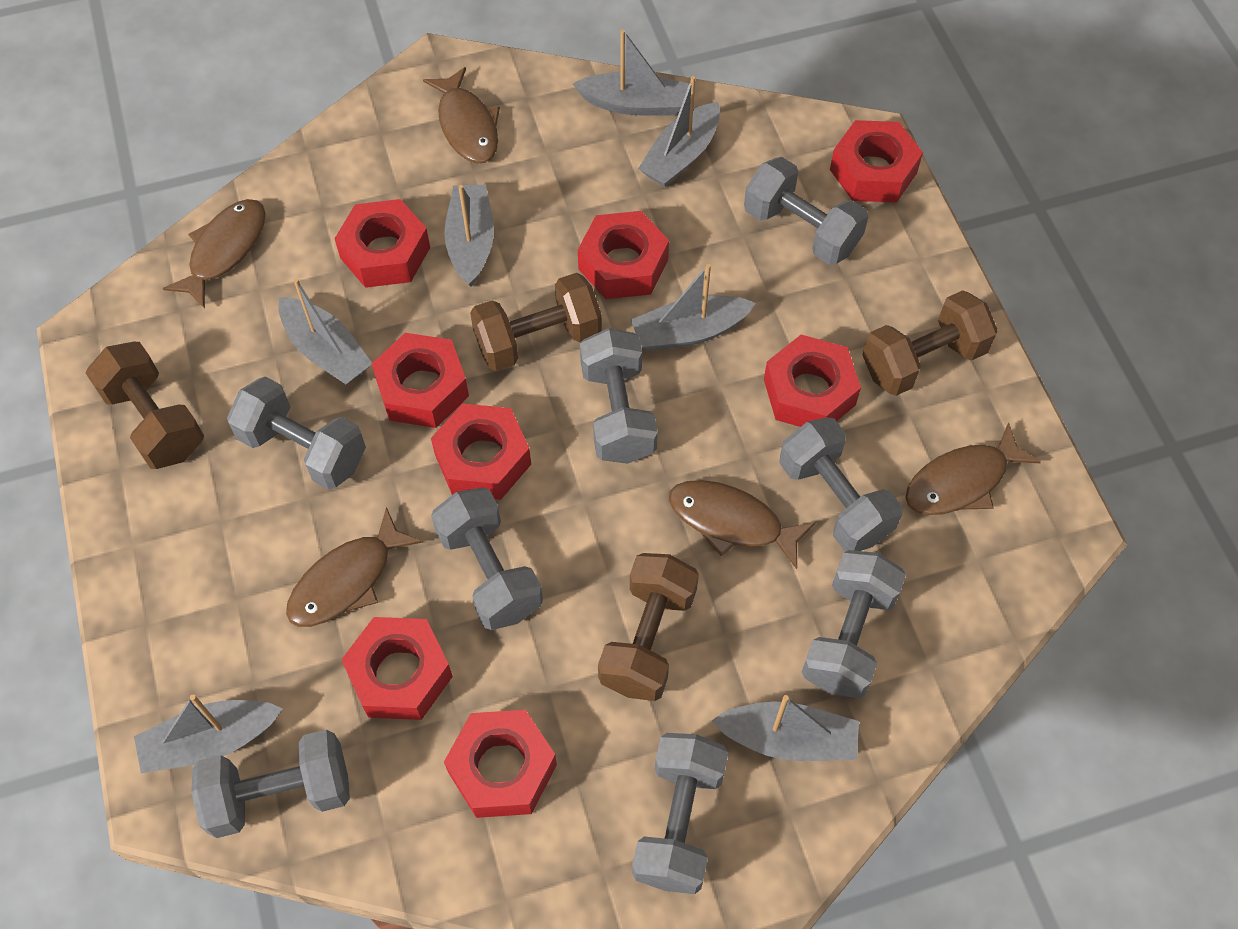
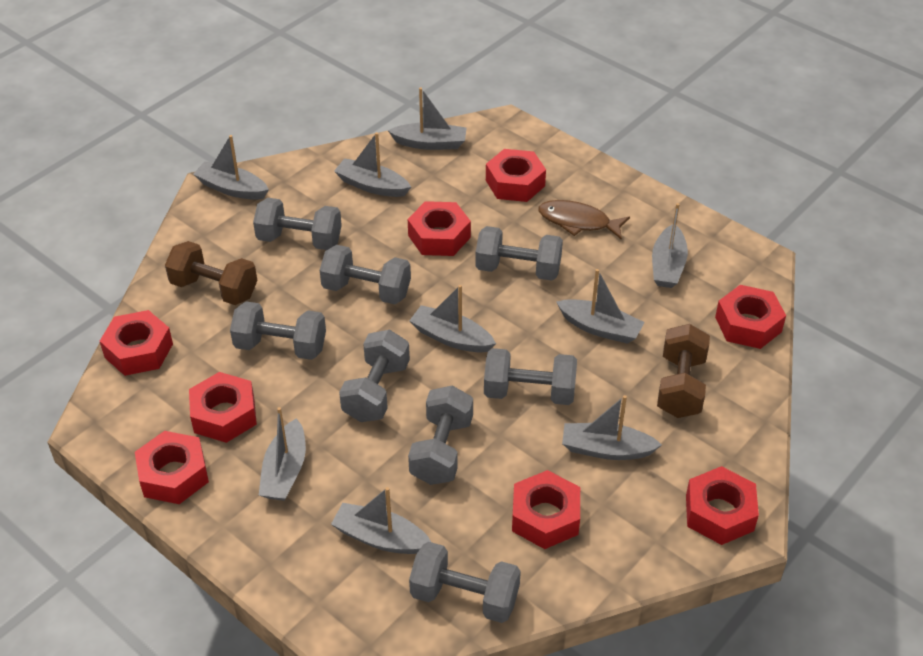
brown dumbbell: [86,342,204,469] [470,273,602,371] [598,553,699,701] [862,290,998,396] = 4 -> [165,241,257,305] [657,324,710,418] = 2
brown fish: [163,199,265,309] [286,507,423,627] [423,67,500,163] [669,480,816,569] [905,422,1041,515] = 5 -> [538,200,630,240] = 1
grey boat: [134,695,283,773] [278,278,372,385] [444,185,494,287] [573,29,688,116] [631,264,756,351] [638,76,720,187] [711,695,859,761] = 7 -> [193,135,269,200] [259,407,306,501] [331,487,431,554] [334,132,411,197] [388,88,467,150] [409,285,496,353] [556,269,645,344] [562,395,662,460] [652,203,688,288] = 9

